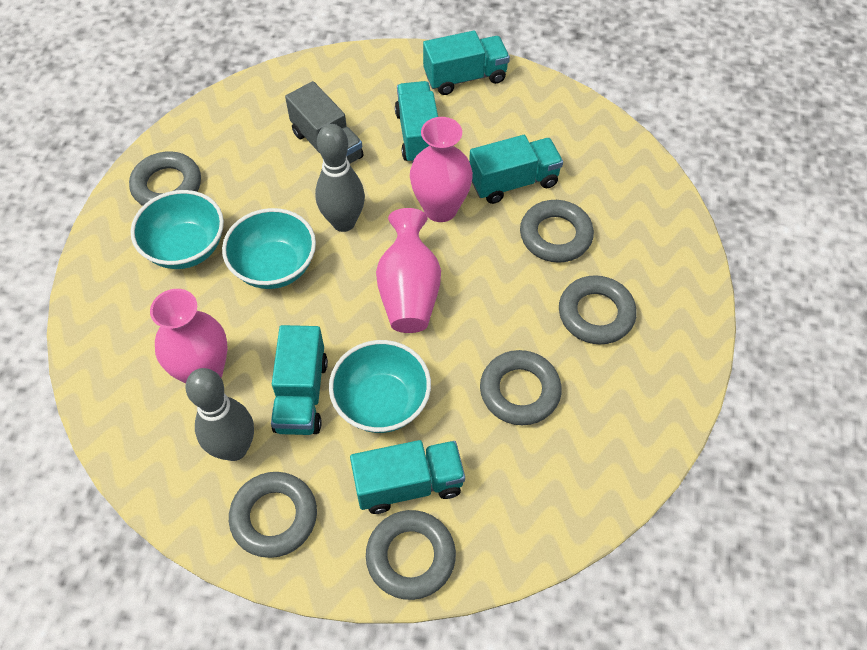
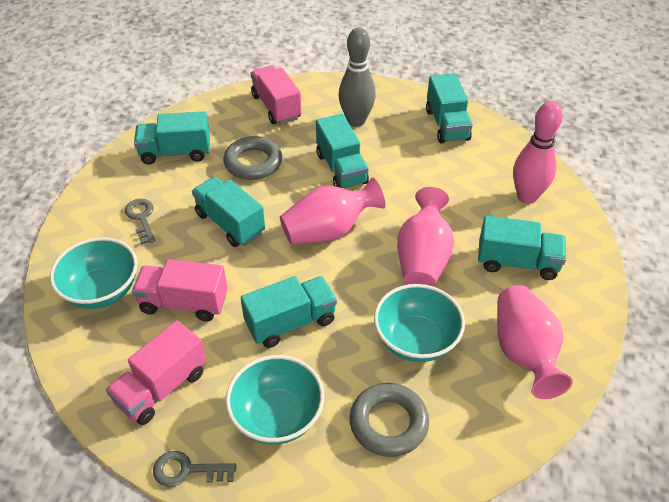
grey bowling pin: [186,368,254,461] [315,124,365,232] = 2 -> [339,28,376,127] = 1
grey key: none = 0 -> [125,199,155,245] [153,451,237,487] = 2
grey ring: [129,151,201,206] [229,472,317,558] [366,510,456,600] [480,350,562,425] [520,200,594,263] [559,275,637,344] = 6 -> [224,136,282,180] [350,383,429,457] = 2
grey truck: [285,81,364,163] = 1 -> none = 0
pink bowling pin: none = 0 -> [513,101,563,204] = 1
pink truck: none = 0 -> [106,320,206,425] [132,259,228,322] [251,65,301,124] = 3
turquoise truck: [271,325,328,435] [350,440,465,514] [395,81,438,164] [423,31,510,95] [469,135,563,204] = 5 -> [134,111,210,165] [192,177,265,247] [241,276,337,348] [316,114,369,188] [426,73,473,144] [478,216,566,280] = 6

